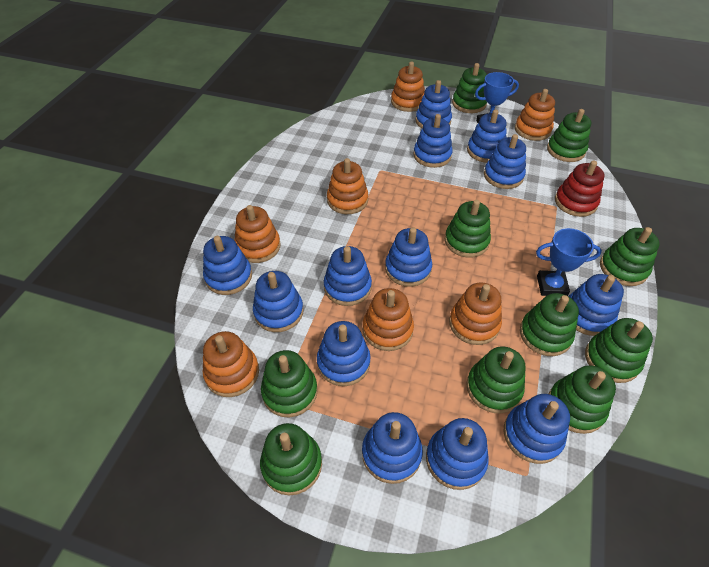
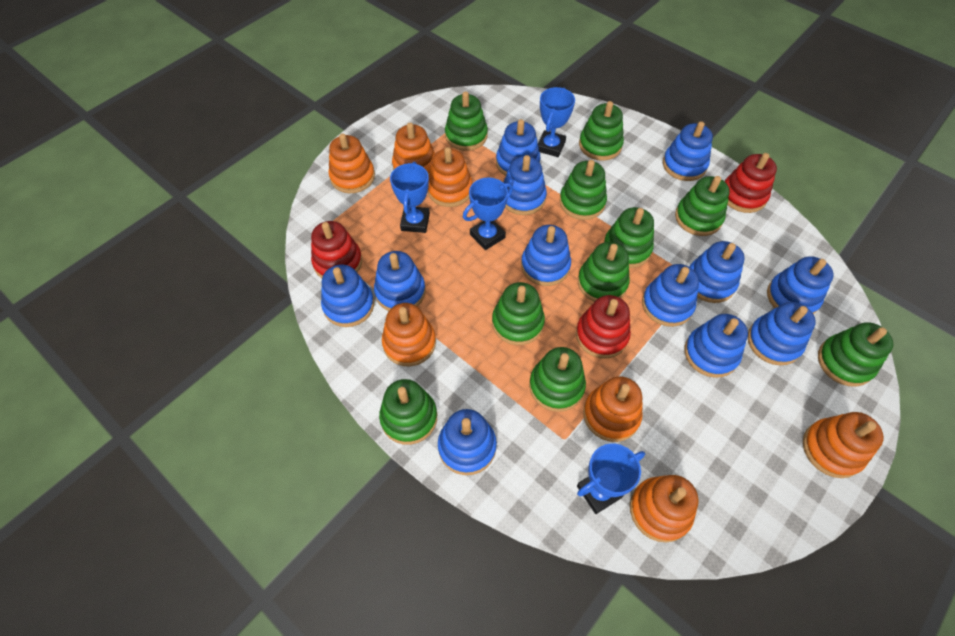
blue stacking toy: [203,236,252,295] [253,271,303,332] [317,321,371,386] [324,246,372,306] [362,412,423,484] [385,227,432,287] [413,114,453,168] [415,80,452,128] [426,418,489,490] [467,109,507,163] [484,134,526,189] [504,394,570,464] [568,274,624,336] = 13 -> [321,265,374,327] [374,251,426,311] [438,409,497,475] [496,119,541,176] [503,155,547,215] [521,225,571,286] [642,264,699,327] [663,121,713,181] [684,314,748,378] [690,241,745,303] [748,302,816,365] [767,256,834,314] = 12
blue trophy: [475,72,519,123] [536,228,602,296] = 2 -> [390,162,430,233] [463,177,513,250] [538,87,575,157] [577,443,645,514] = 4
red stacking toy: [555,161,604,217] = 1 -> [311,221,362,278] [576,295,631,359] [725,153,777,213] = 3

